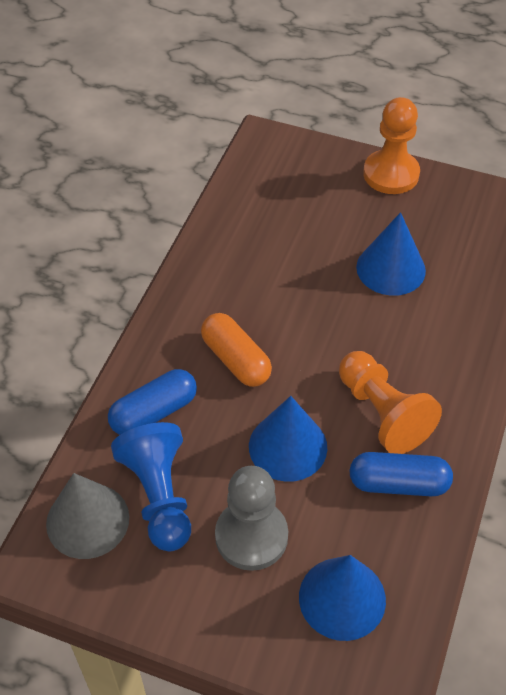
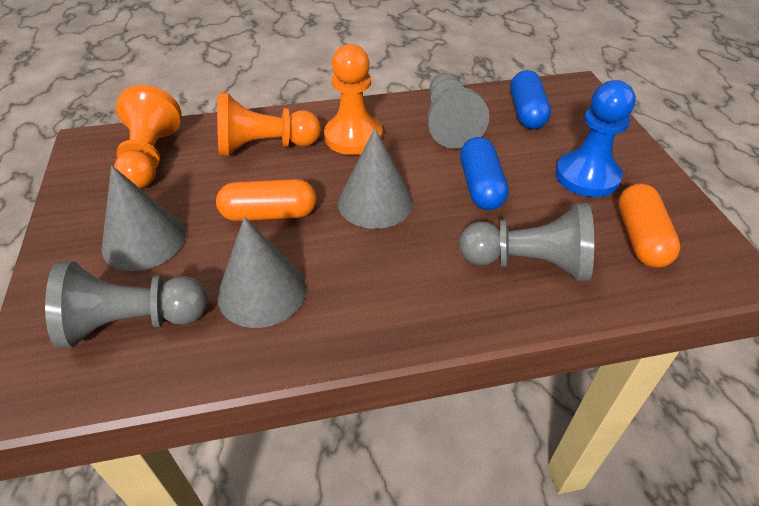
blue cone: [249,396,327,482] [299,555,386,641] [356,212,426,296] = 3 -> none = 0
grey cone: [46,473,129,559] = 1 -> [101,165,186,271] [217,217,306,328] [338,128,413,229] = 3
grey pawn: [215,466,288,571] = 1 -> [45,261,208,348] [427,73,489,149] [459,203,594,281] = 3
orange capsule: [201,313,272,387] = 1 -> [216,179,317,221] [618,183,681,268] = 2
orange pawn: [339,351,442,454] [363,97,420,194] = 2 -> [114,85,182,189] [217,92,321,156] [324,44,383,155] = 3

